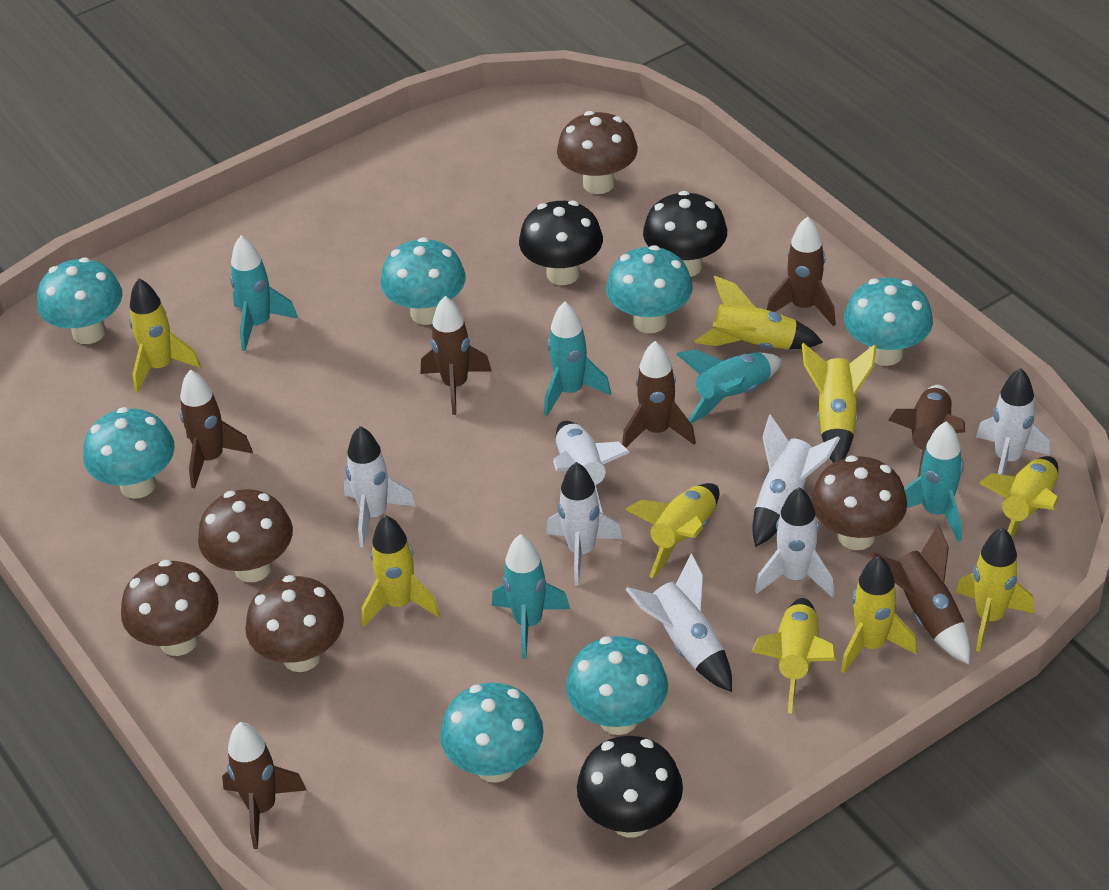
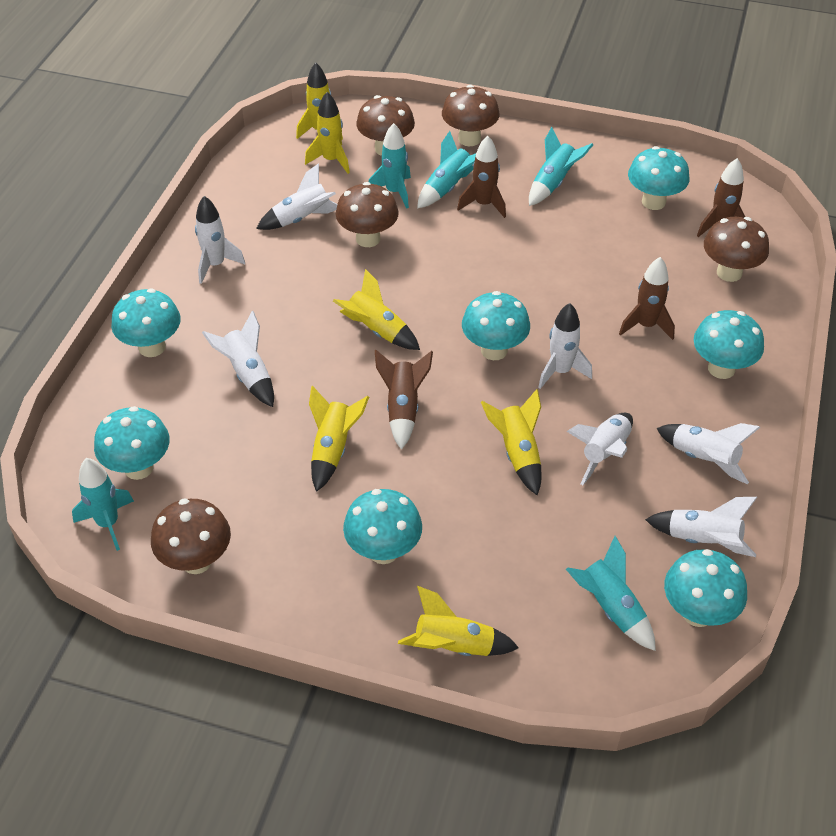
black mushroom: [519,201,603,285] [577,736,683,838] [643,191,727,277] = 3 -> none = 0
brown rocket: [180,370,253,488] [222,722,307,849] [421,296,492,415] [622,341,696,448] [767,216,836,326] [870,524,970,664] [888,385,965,477] = 7 -> [375,350,433,450] [457,136,506,218] [619,257,675,340] [697,158,745,237] = 4
yellow rocket: [129,278,201,393] [362,515,440,627] [625,483,719,578] [695,275,823,349] [752,598,836,713] [802,343,876,463] [841,556,917,673] [956,528,1034,652] [979,456,1058,539] = 9 -> [296,63,343,140] [305,92,350,174] [309,386,369,492] [333,269,420,350] [398,586,519,656] [481,389,541,495] = 6

